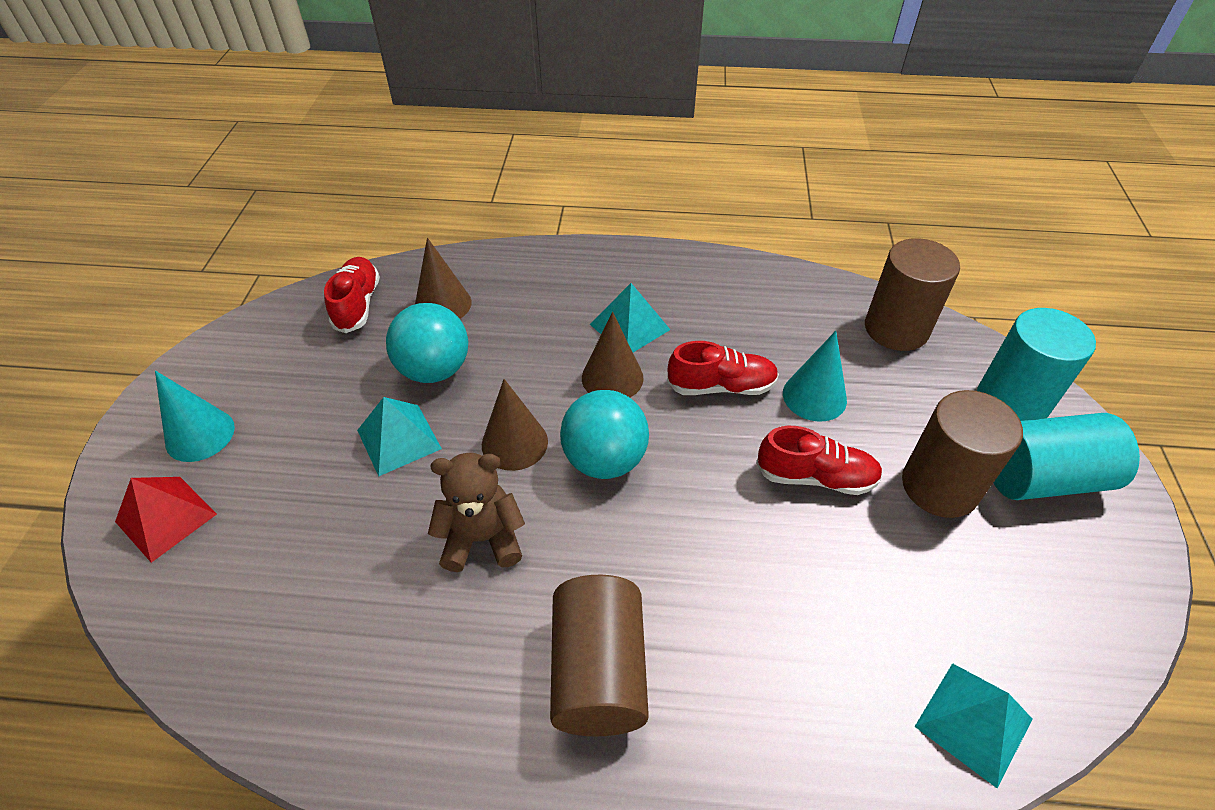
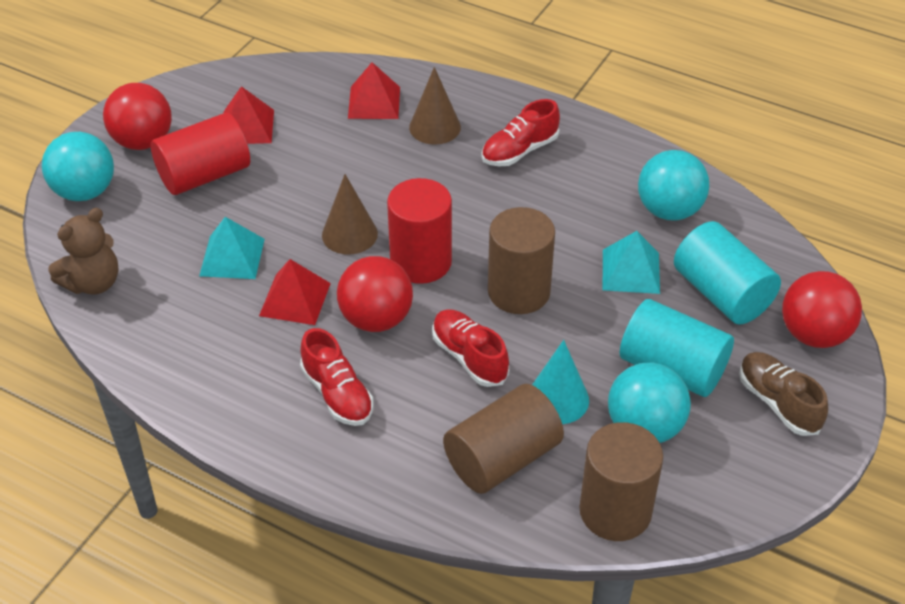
brown cone: [415,238,472,319] [482,379,548,471] [582,312,644,398] = 3 -> [322,174,378,254] [409,67,461,144] = 2
brown shoe: none = 0 -> [739,352,828,436] = 1
red ball: none = 0 -> [103,83,172,150] [337,256,413,332] [782,271,862,348] = 3
red cylinder: none = 0 -> [151,113,250,195] [387,178,452,284] = 2
red pyramid: [115,477,217,563] = 1 -> [224,86,274,144] [259,259,331,325] [348,62,400,119] = 3
turquoise ball: [386,303,468,383] [560,390,649,479] = 2 -> [42,132,114,201] [608,362,691,443] [638,150,709,221] = 3
turquoise cone: [155,371,235,462] [783,331,847,422] = 2 -> [532,340,589,424] = 1
turquoise pyramid: [357,397,442,476] [590,283,670,352] [915,663,1032,788] = 3 -> [199,217,265,279] [603,231,660,294] = 2

